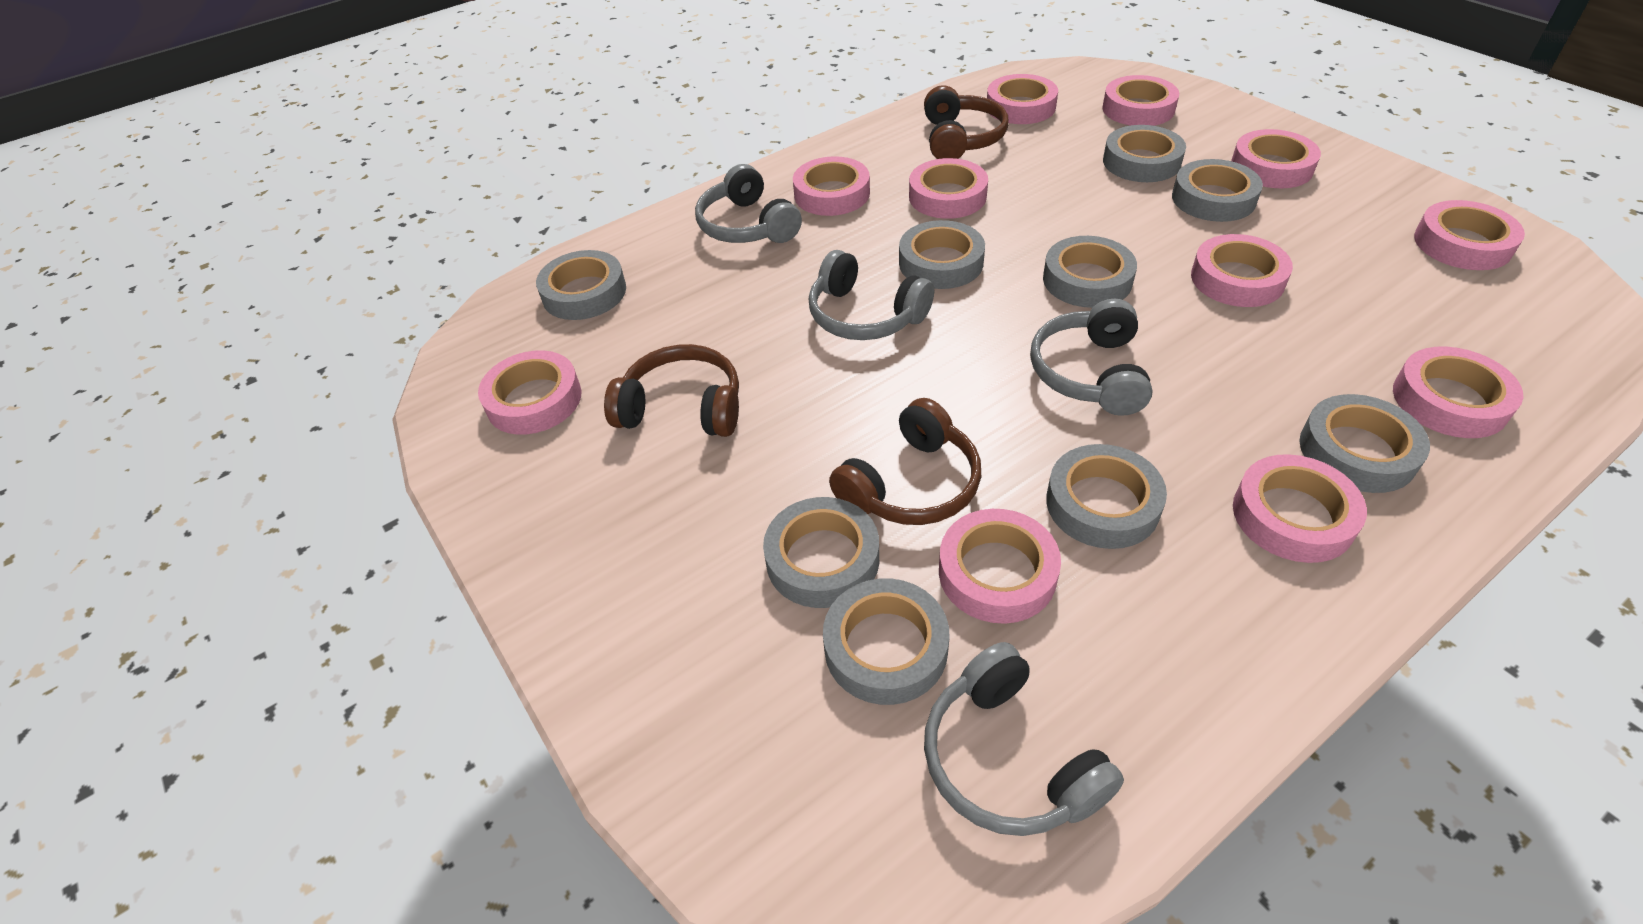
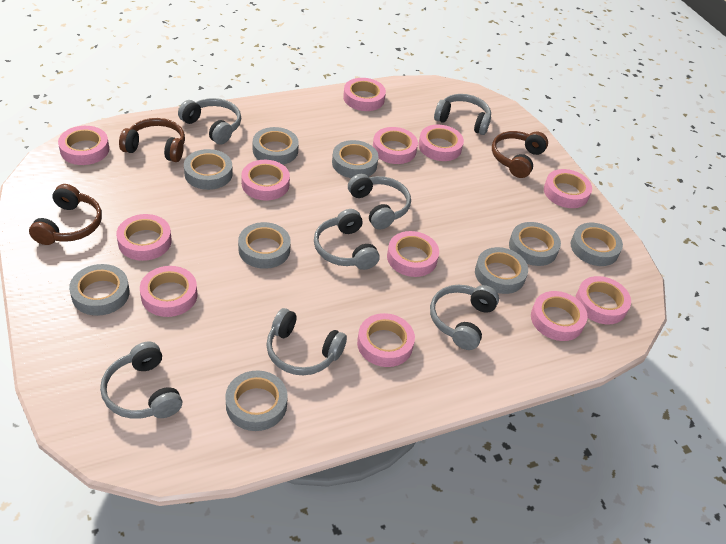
grey headphones: [695,164,802,243] [809,250,934,340] [924,642,1124,836] [1030,299,1153,416] = 4 -> [100,341,182,419] [178,98,241,145] [266,308,347,375] [314,209,380,270] [348,173,411,230] [430,285,499,350] [434,94,491,135] = 7
pink tape: [478,350,581,435] [793,156,870,216] [909,158,988,219] [939,509,1061,624] [987,74,1058,124] [1102,75,1179,126] [1191,234,1293,307] [1231,129,1321,188] [1233,454,1367,563] [1393,346,1523,438] [1414,200,1525,270] = 11 -> [58,126,109,165] [116,214,172,261] [140,266,198,317] [241,160,290,201] [343,78,386,111] [357,313,415,367] [373,127,418,164] [387,231,439,277] [418,125,464,161] [531,291,588,341] [544,169,592,208] [575,276,631,324] = 12

